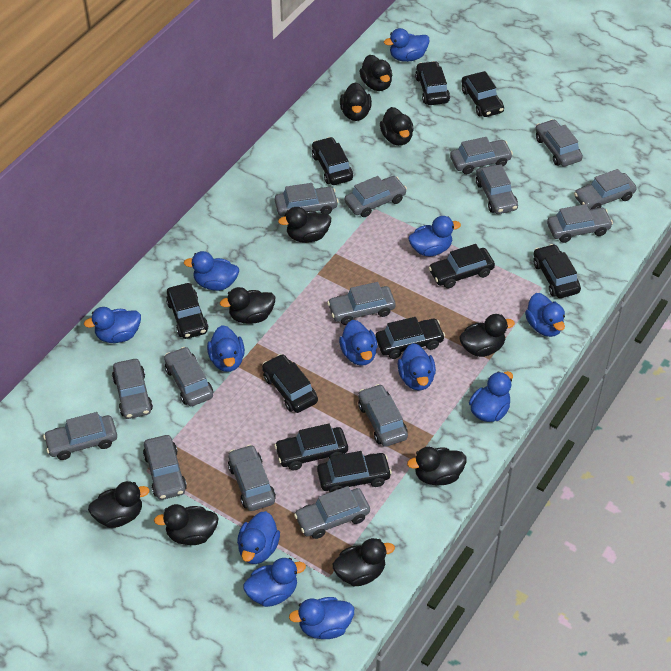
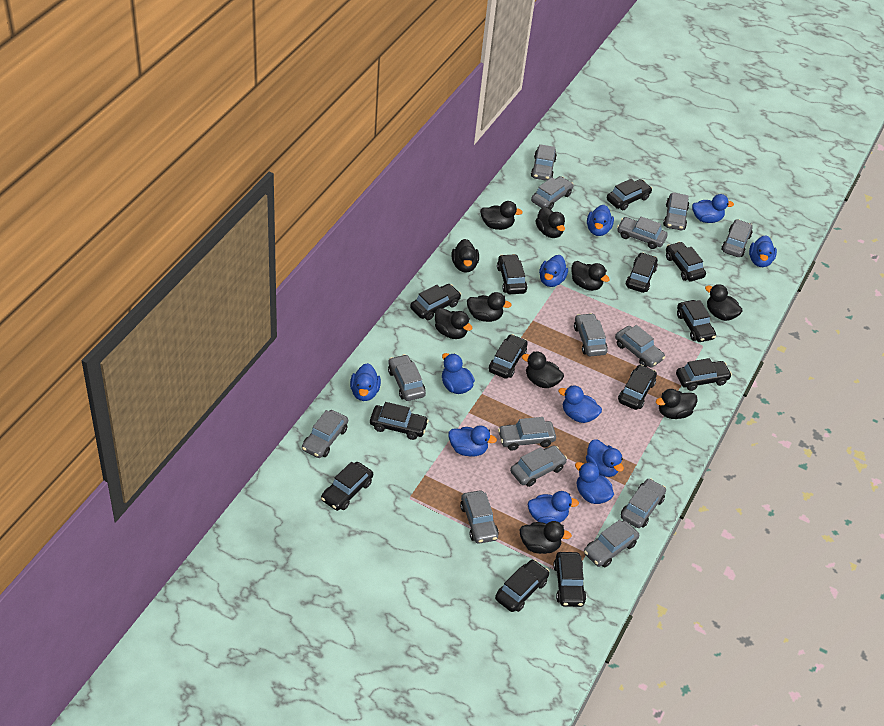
black car: [166,283,208,339] [262,354,318,413] [274,423,348,471] [312,137,353,185] [317,451,392,492] [376,317,445,359] [415,61,450,105] [428,244,495,288] [462,71,504,117] [533,244,581,298] = 10 -> [321,462,373,511] [370,402,429,440] [410,284,461,320] [489,334,528,379] [495,559,549,612] [497,254,527,294] [553,552,586,607] [607,179,652,210] [618,365,657,410] [626,252,658,293] [666,242,706,282] [676,358,732,391] [677,300,716,342] = 13
blue duck: [84,307,141,343] [184,251,239,291] [207,325,245,372] [237,511,280,564] [243,558,306,607] [289,597,354,639] [339,320,377,366] [384,28,430,62] [397,343,436,391] [408,216,461,257] [469,371,513,422] [525,293,565,337] = 12 -> [350,363,381,401] [442,353,475,394] [449,425,497,457] [527,491,579,524] [539,255,568,287] [558,386,602,423] [575,462,614,504] [586,439,624,477] [587,205,614,236] [692,194,734,223] [749,235,777,267] = 11
grey car: [43,412,117,460] [112,359,153,419] [143,435,187,500] [164,347,213,406] [228,445,276,511] [275,183,339,216] [294,486,370,539] [327,282,396,325] [345,176,407,217] [358,384,408,447] [450,137,513,174] [476,165,518,214] [535,119,583,167] [547,204,613,243] [574,169,637,210] = 15 -> [302,410,348,458] [388,354,426,401] [460,490,499,544] [498,417,556,451] [510,445,567,487] [531,144,557,181] [531,176,573,209] [574,313,608,356] [584,520,639,567] [615,325,665,368] [617,217,668,249] [621,478,666,528] [663,192,689,230] [721,219,753,257] = 14

